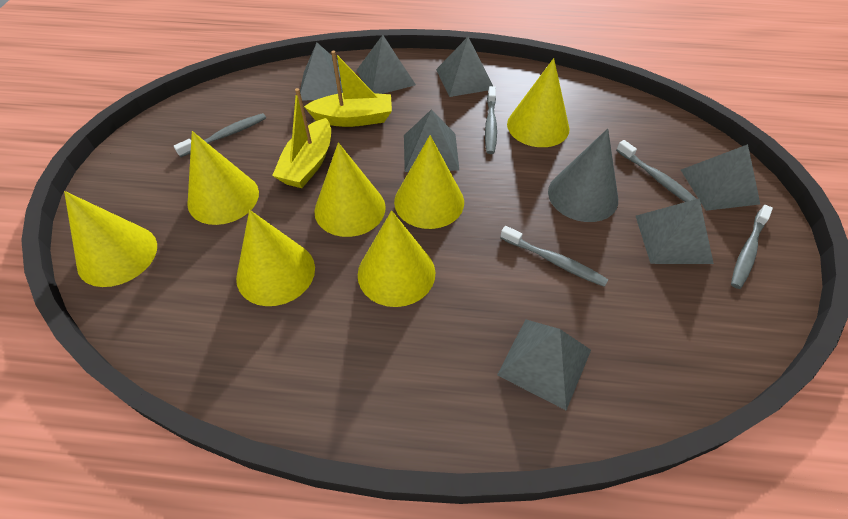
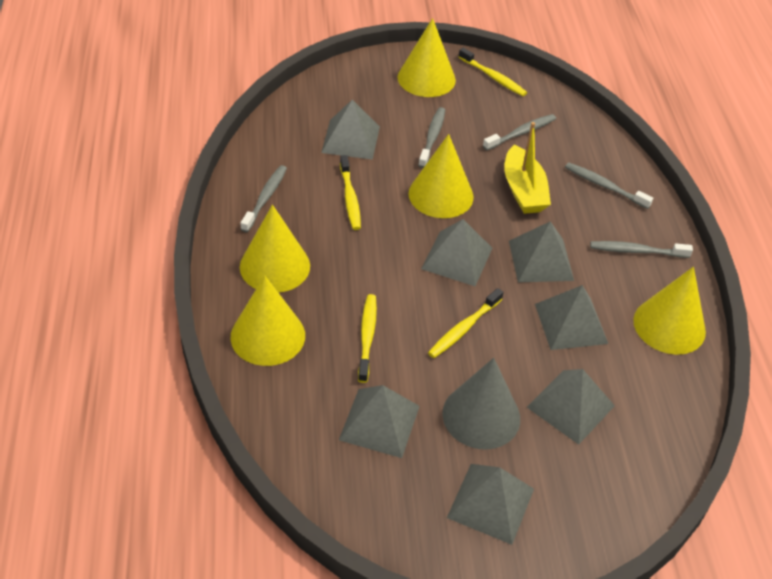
yellow boat: [272,88,331,188] [304,51,392,127] = 2 -> [504,122,551,214] = 1
yellow cone: [64,191,157,287] [187,131,259,225] [236,210,315,306] [314,142,386,237] [358,210,435,307] [394,135,464,229] [507,58,570,147] = 7 -> [230,275,305,366] [240,205,310,293] [397,18,456,97] [408,134,474,218] [634,267,706,355] = 5
yellow toothbrush: none = 0 -> [340,155,361,230] [358,294,377,383] [428,288,504,358] [459,48,527,96] = 4

